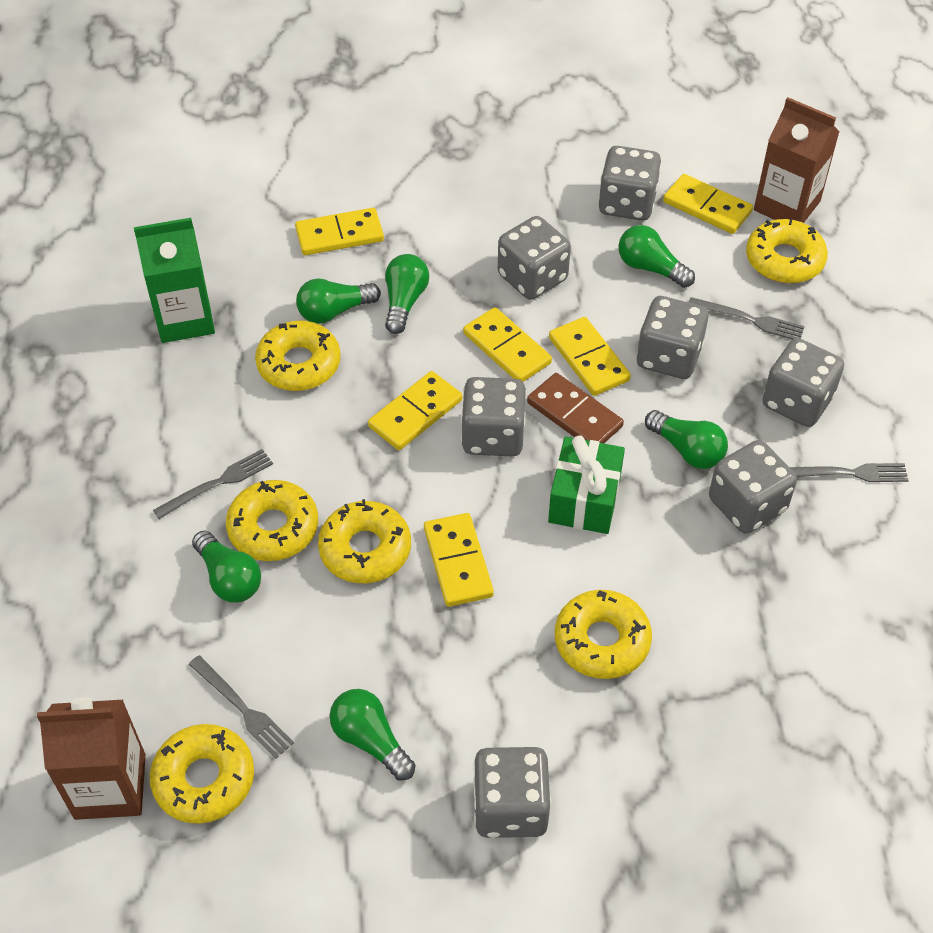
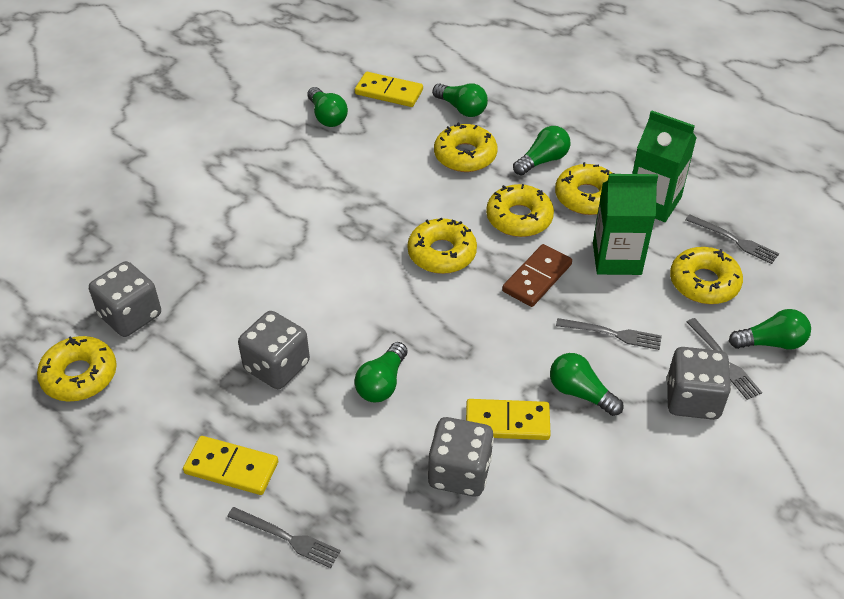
brown carton: [37,697,146,820] [754,97,840,223] = 2 -> none = 0
green carton: [134,218,215,343] = 1 -> [593,174,658,275] [632,110,697,222] = 2
green gift: [548,436,625,534] = 1 -> none = 0
grey dice: [461,377,526,457] [473,747,551,838] [498,216,571,300] [598,146,661,221] [637,296,708,379] [709,440,797,534] [762,338,844,427] = 7 -> [89,261,161,337] [238,311,310,389] [427,417,494,497] [667,347,731,420] = 4
yellow domino: [295,208,384,255] [368,371,462,450] [424,513,494,607] [463,307,552,382] [549,317,631,396] [663,174,753,234] = 6 -> [183,436,278,495] [355,72,423,107] [466,399,551,440] = 3

